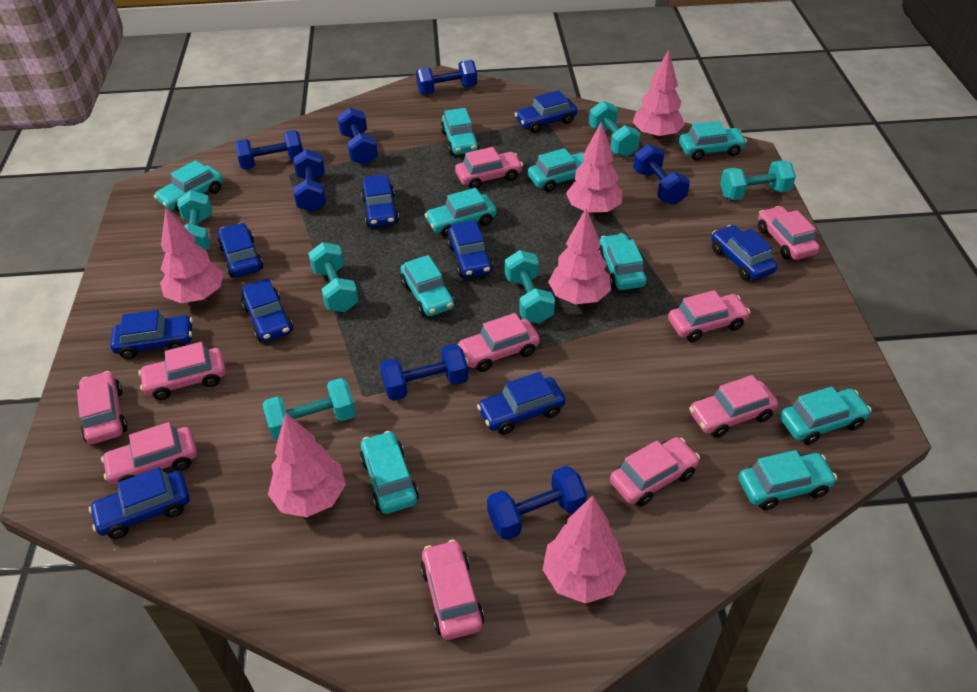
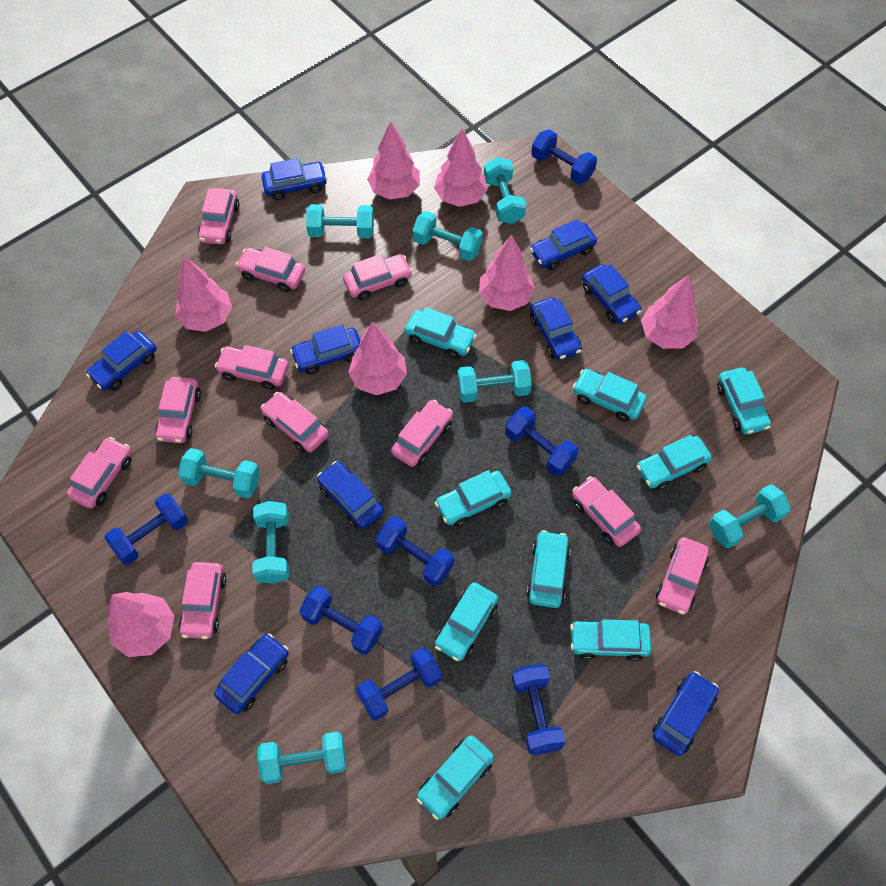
pink car: [77,371,128,444] [101,422,197,485] [138,342,226,400] [420,539,484,640] [455,147,523,189] [457,313,540,372] [610,437,700,507] [668,290,750,342] [689,375,778,438] [758,206,819,260] = 10 -> [67,437,132,509] [155,377,201,443] [179,562,226,639] [198,188,240,245] [215,345,289,390] [235,247,305,292] [261,392,329,453] [343,254,413,300] [391,400,453,467] [572,476,641,547] [656,537,709,614] = 11
pink tree: [160,208,224,303] [268,413,346,517] [543,495,626,604] [548,208,611,304] [566,122,623,215] [632,50,685,139] = 6 -> [108,592,174,657] [175,257,232,332] [348,321,407,395] [367,121,420,200] [434,129,487,207] [479,235,535,311] [641,275,698,349] = 7
turquoise car: [154,160,223,212] [360,431,419,514] [400,255,454,316] [425,188,497,237] [441,108,479,155] [528,148,584,192] [598,233,647,290] [679,121,747,160] [738,450,837,510] [780,387,872,445] = 10 -> [405,307,477,358] [417,735,494,820] [435,470,512,527] [435,582,498,661] [526,530,570,608] [570,619,651,661] [573,369,647,422] [637,435,712,490] [717,367,771,435] = 9
turquoise dumbbell: [177,190,212,251] [263,378,356,440] [308,242,359,312] [505,250,555,323] [589,101,641,157] [720,160,796,200] = 6 -> [178,448,260,498] [252,501,289,584] [258,732,346,784] [306,204,374,238] [413,211,482,261] [457,360,532,403] [484,157,526,224] [709,484,791,548] = 8

